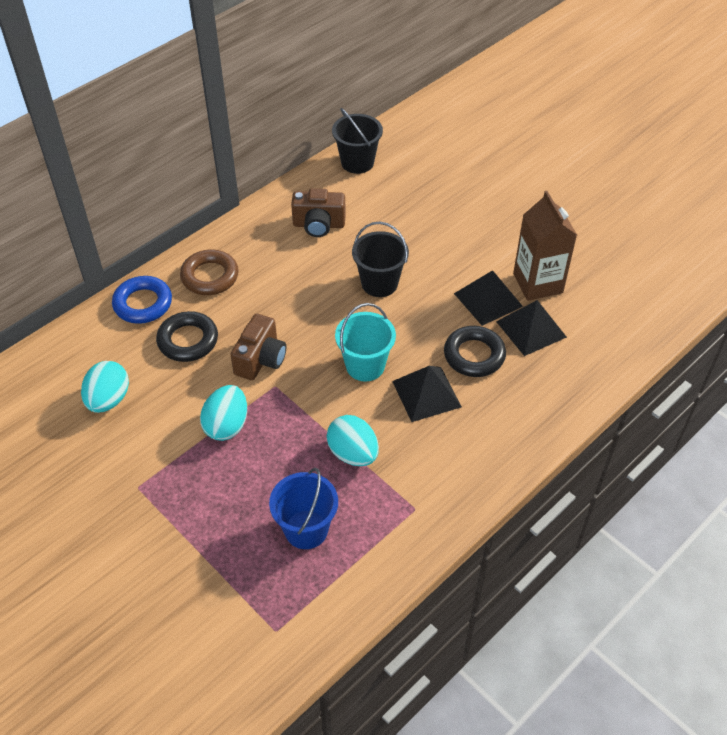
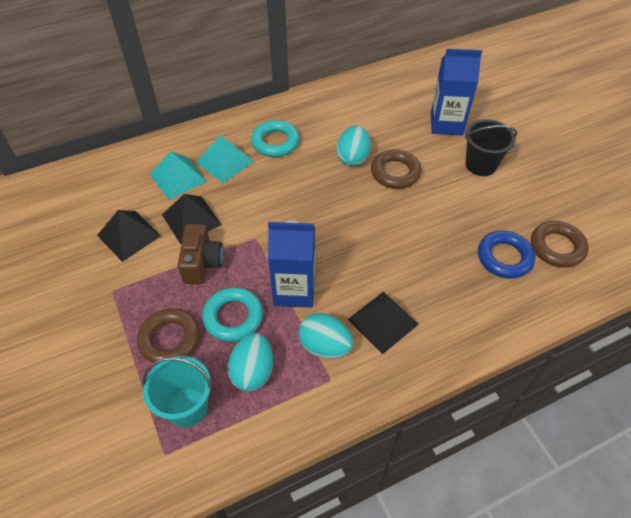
black bucket: [332,108,383,174] [352,222,409,297] = 2 -> [465,119,517,176] = 1
black ring: [156,311,218,362] [444,326,506,377] = 2 -> none = 0
blue bucket: [269,468,338,549] = 1 -> none = 0
blue carton: none = 0 -> [268,220,315,308] [431,49,482,135] = 2
brown camera: [230,314,286,380] [291,188,346,237] = 2 -> [178,224,224,284] = 1
brown carton: [513,191,577,301] = 1 -> none = 0
brown ring: [180,250,238,295] = 1 -> [137,308,200,364] [371,149,421,189] [531,221,589,268] = 3
turquoise pyramid: none = 0 -> [150,151,207,200] [196,135,254,183] = 2
turquoise ring: none = 0 -> [202,287,263,342] [251,120,299,157] = 2

